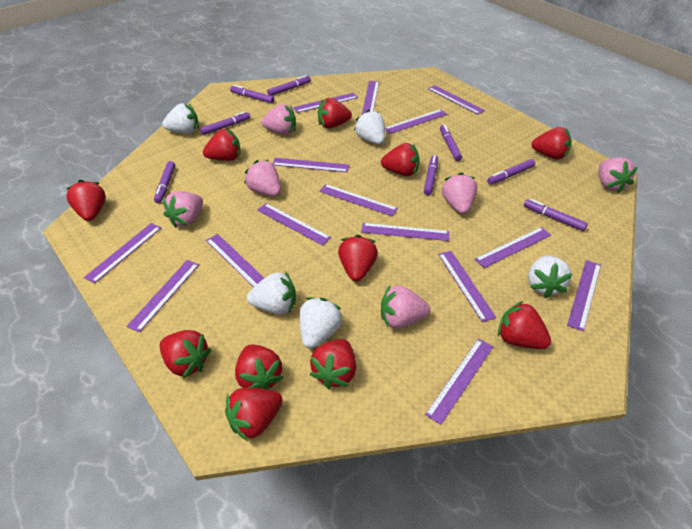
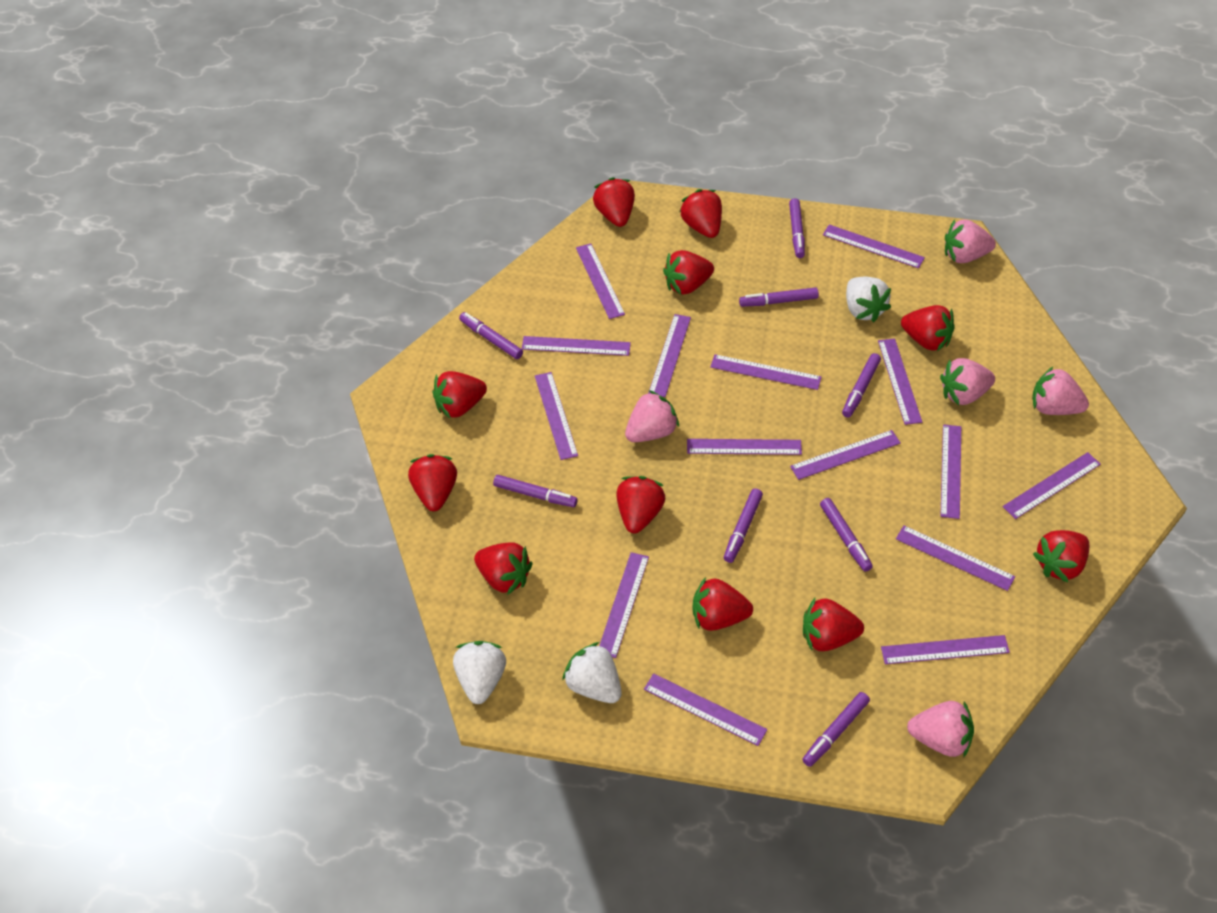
pink strawberry: [163,191,203,228] [244,160,281,196] [261,104,296,135] [381,285,431,329] [442,173,477,214] [599,158,638,193] = 6 -> [625,390,679,442] [907,701,974,757] [940,358,995,405] [945,219,996,263] [1032,366,1089,415] = 5
white strawberry: [162,103,199,134] [247,272,296,315] [300,297,343,349] [354,110,385,144] [528,256,572,298] = 5 -> [453,641,506,704] [562,642,622,703] [846,277,891,322] = 3

